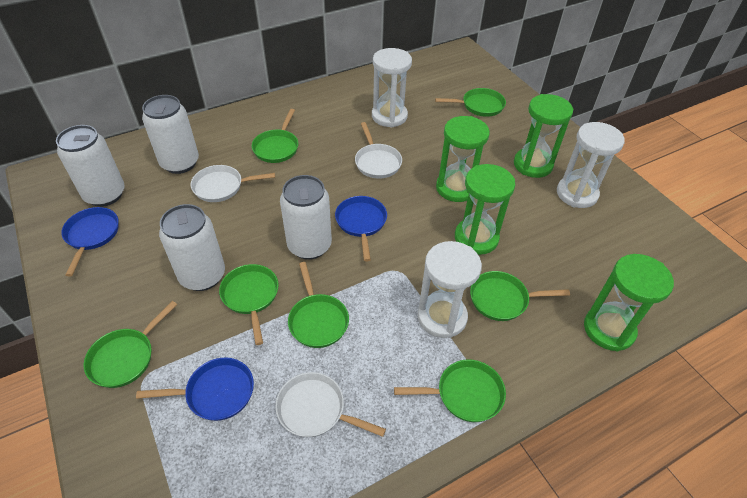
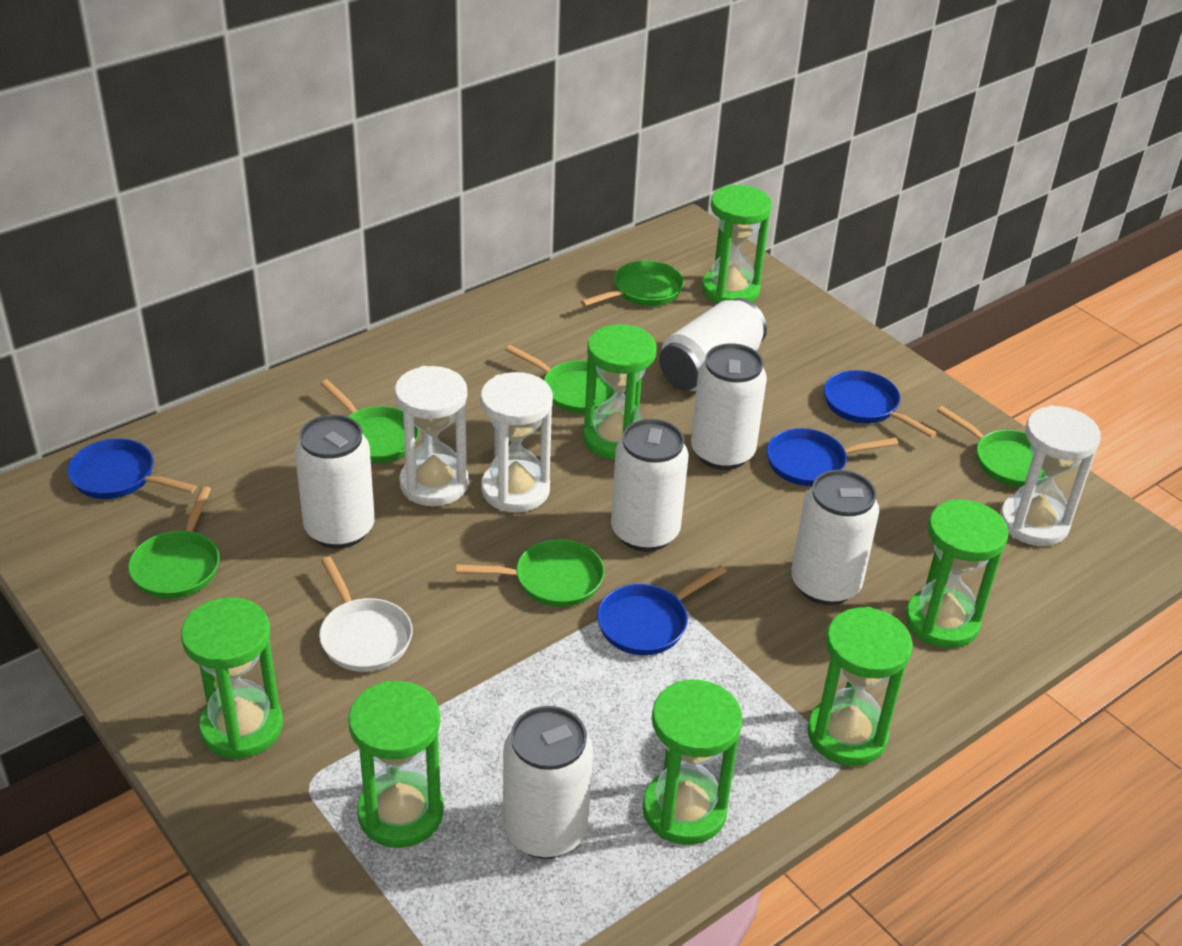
blue pan: [61,207,119,276] [136,358,254,421] [335,196,387,261] = 3 -> [67,439,197,499] [597,565,727,655] [767,428,898,486] [824,370,937,438] = 4
green hourglass: [436,116,490,202] [455,164,515,255] [514,94,573,178] [584,254,674,351] = 4 -> [181,597,283,759] [348,681,444,848] [583,324,657,459] [643,680,743,845] [702,185,772,304] [807,607,913,766] [905,500,1009,649] = 7
green pan: [83,301,177,388] [219,264,279,345] [252,109,298,163] [288,262,349,348] [394,359,506,422] [435,88,506,117] [470,271,570,321] = 7 -> [128,486,220,599] [321,379,419,463] [456,539,604,607] [506,345,614,413] [581,260,684,306] [937,406,1044,487] = 6
white can: [56,125,125,207] [142,95,199,174] [159,204,225,291] [280,175,332,260] = 4 -> [295,414,375,549] [503,706,593,859] [611,419,689,552] [659,298,767,391] [691,343,767,470] [791,470,879,605] = 6
white pan: [191,165,275,202] [275,372,386,437] [355,122,402,179] = 3 -> [319,556,413,672] = 1

